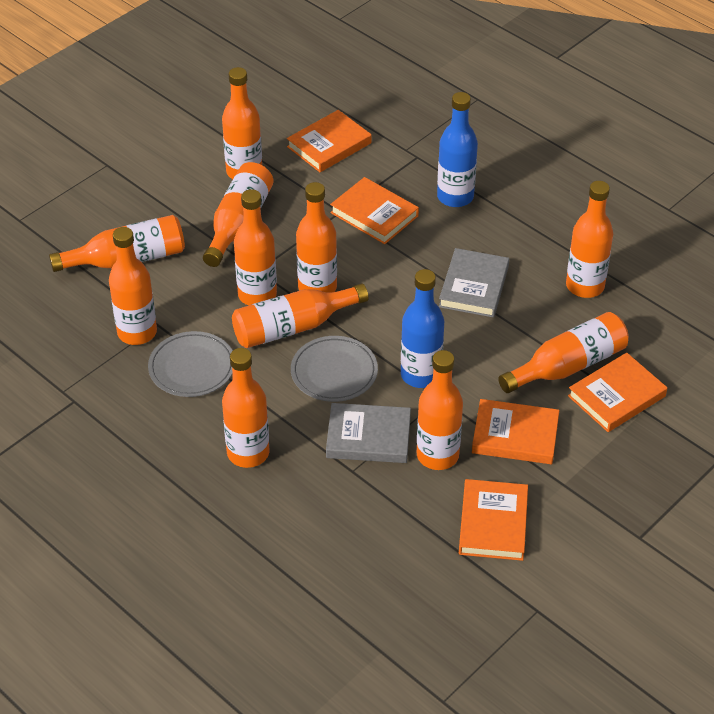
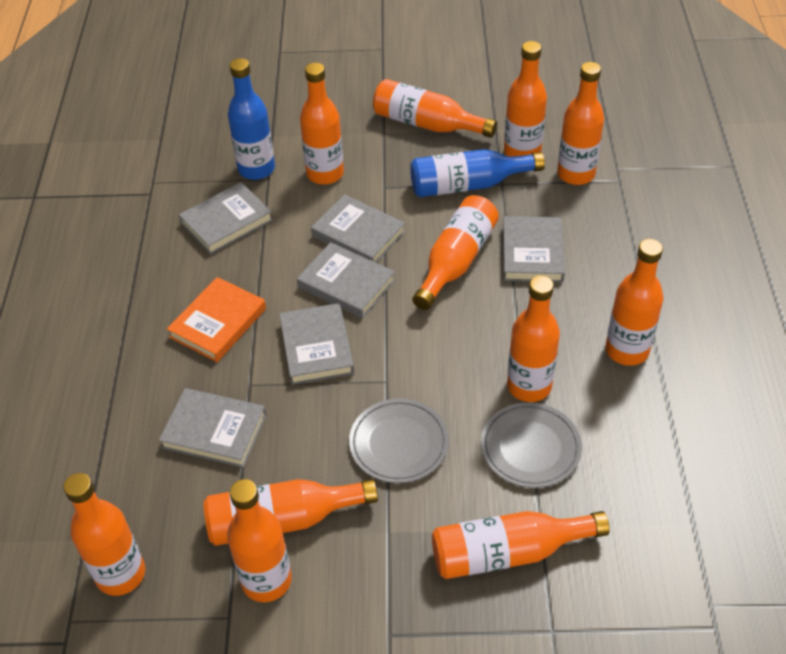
grey book: [326,403,411,463] [439,248,509,318] = 2 -> [159,388,267,468] [179,182,273,255] [279,303,354,385] [297,242,395,319] [311,194,406,263] [503,216,565,282] = 6
orange book: [287,110,371,172] [330,177,419,244] [459,479,528,561] [472,399,559,464] [568,353,667,432] = 5 -> [167,277,266,362] = 1

